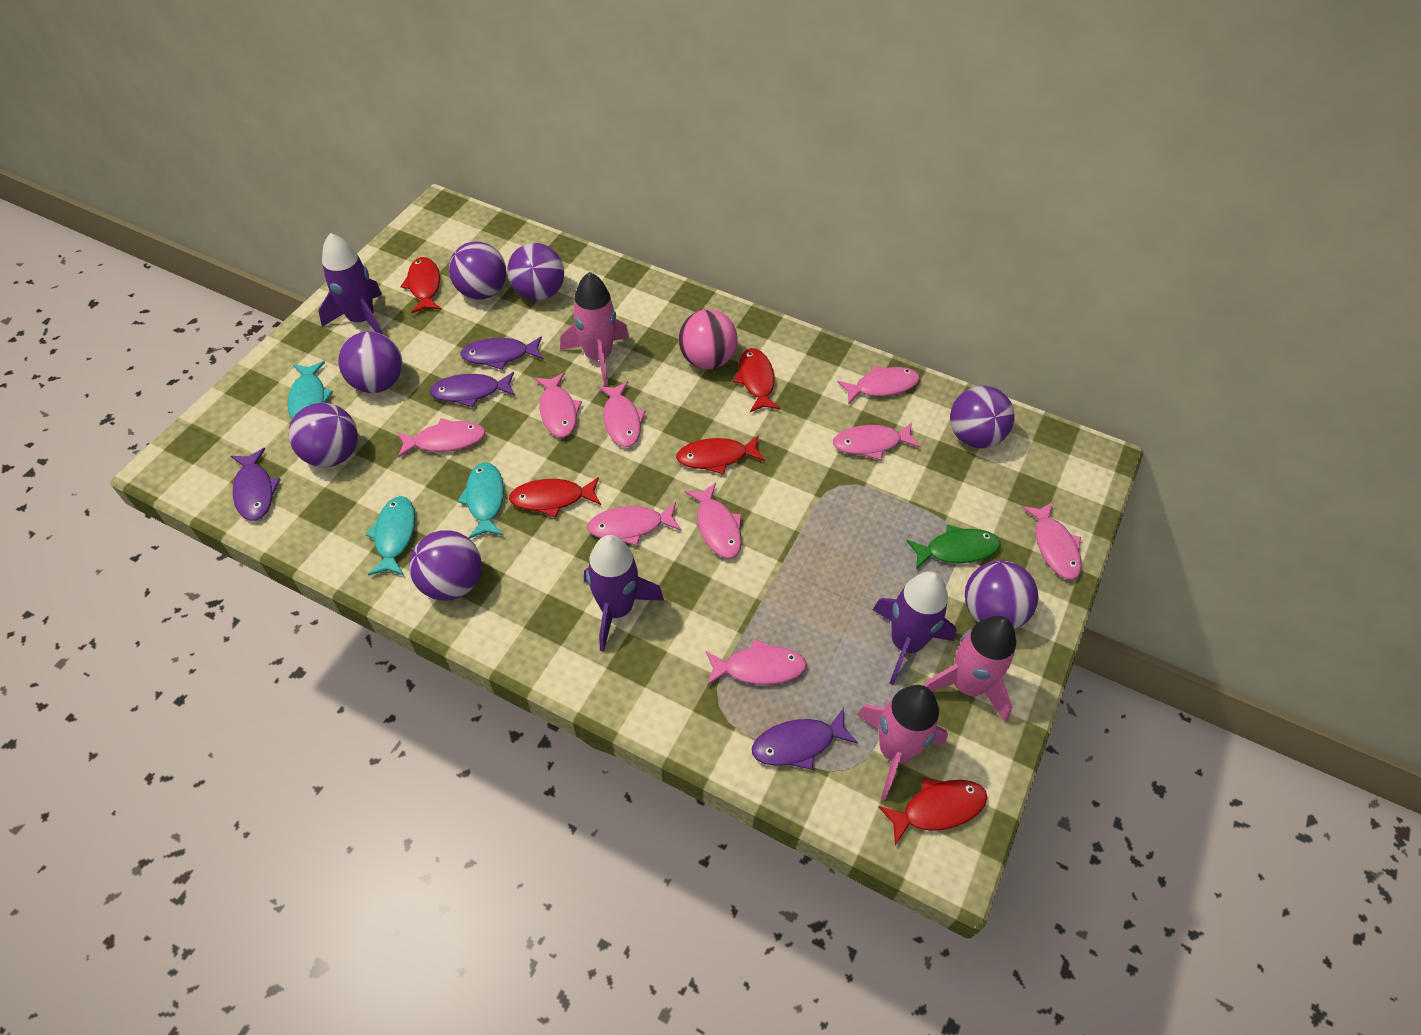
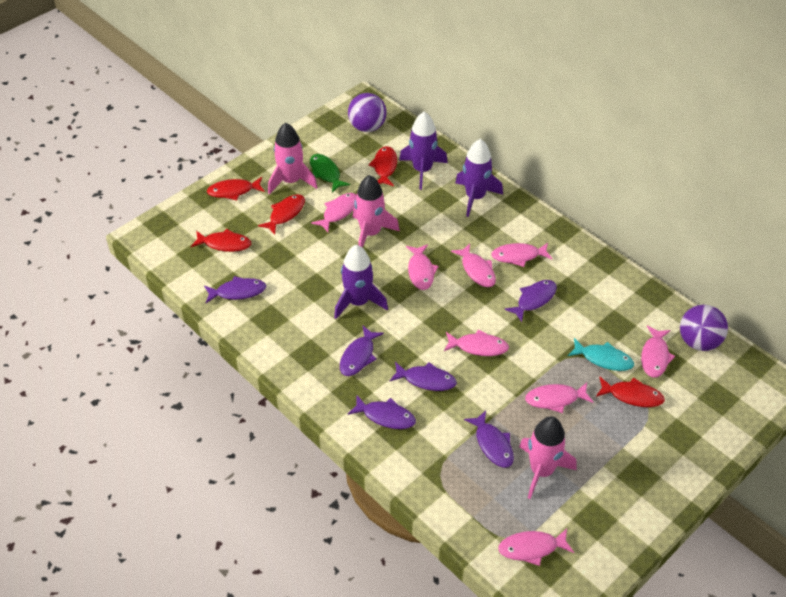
pink ball: [679,309,738,369] = 1 -> none = 0
pink fish: [397,418,486,458] [534,372,582,437] [587,502,681,546] [598,381,646,447] [685,483,742,558] [706,639,807,686] [833,422,921,460] [837,366,920,404] [1022,502,1082,580] = 9 -> [311,193,357,232] [406,244,439,290] [444,329,509,356] [451,244,496,287] [491,243,553,267] [498,528,574,566] [525,383,594,413] [641,325,675,378] = 8
purple ball: [289,403,358,467] [338,331,403,393] [409,530,482,601] [449,241,507,299] [507,243,564,301] [950,386,1015,448] [965,560,1039,629] = 7 -> [348,93,387,132] [680,305,728,351] = 2
purple fish: [231,448,281,521] [430,372,515,407] [460,336,543,370] [752,708,858,770] = 4 -> [204,276,267,303] [340,326,384,376] [348,395,416,429] [389,362,457,391] [464,410,514,468] [504,280,557,322] = 6
turquoise fish: [288,361,333,420] [365,496,415,576] [457,462,504,539] = 3 -> [568,338,634,371] = 1

